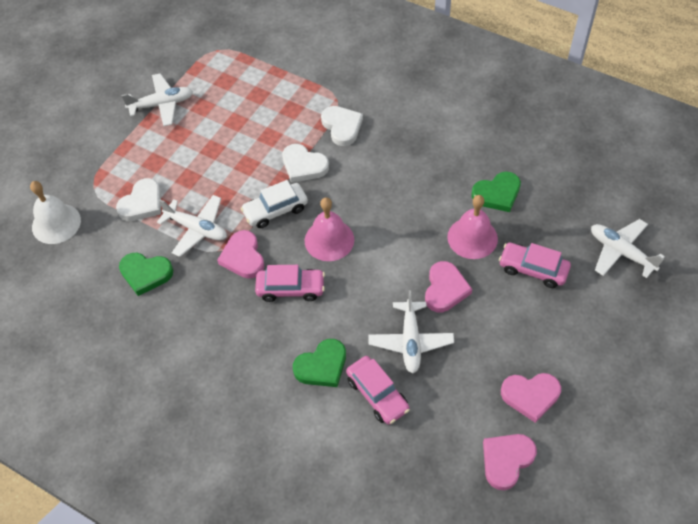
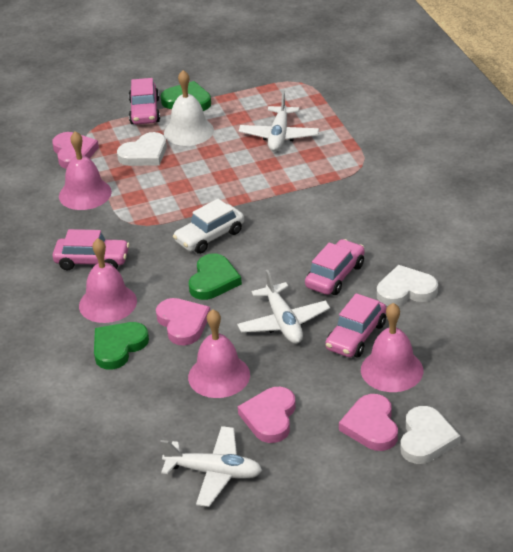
pink bell: [305,197,354,261] [447,195,498,259] = 2 -> [59,131,112,210] [79,238,137,323] [188,309,250,398] [361,303,423,392] = 4
pink car: [255,265,325,302] [346,356,410,425] [499,243,571,288] = 3 -> [53,229,130,270] [129,78,160,124] [305,239,365,295] [325,293,386,357] = 4
white plane: [121,73,193,127] [157,195,227,257] [368,290,454,373] [591,219,665,278] = 4 -> [160,426,262,507] [237,270,330,344] [239,91,319,152] = 3

